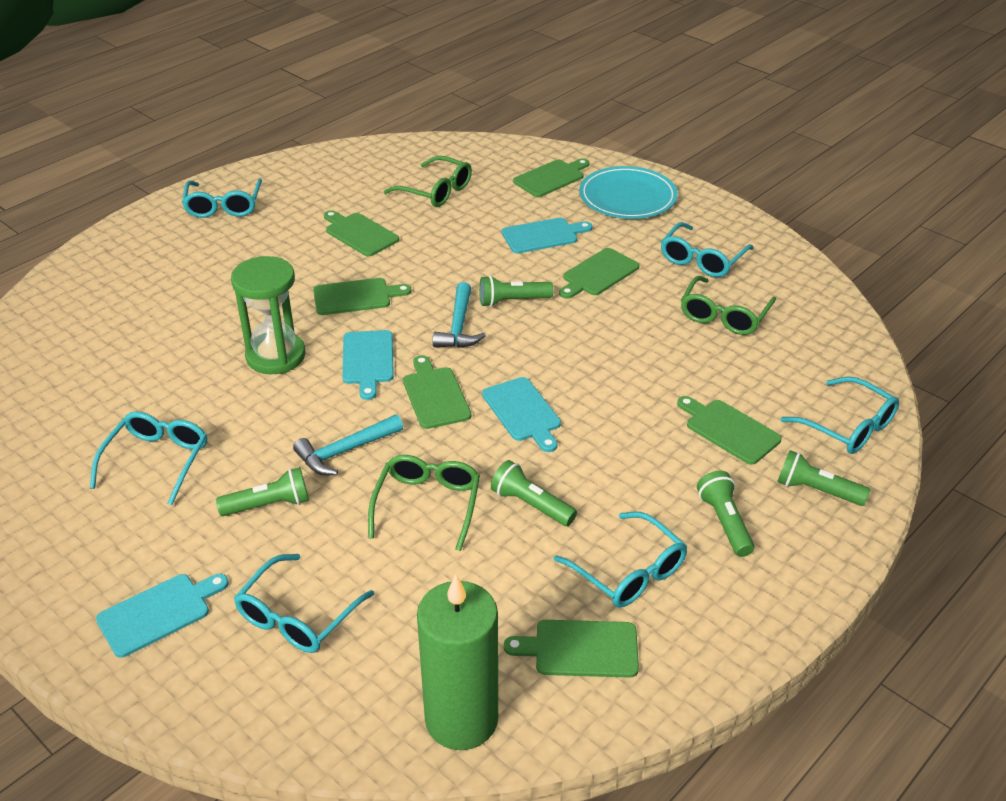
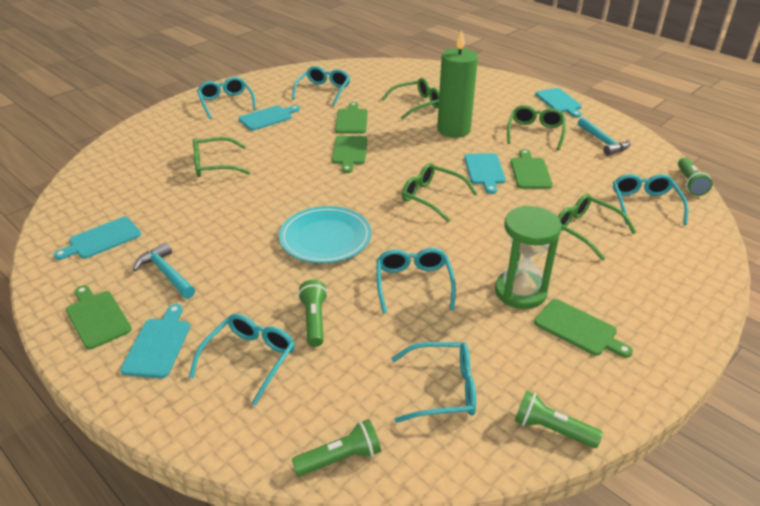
green cutting board: [313,278,411,315] [324,210,399,256] [403,355,471,429] [504,620,639,678] [513,159,589,197] [559,248,639,299] [677,396,782,465] = 7 -> [66,285,132,349] [332,136,367,173] [335,102,368,134] [511,149,553,189] [534,299,633,358] = 5
green flashlight: [216,467,309,516] [479,276,554,307] [491,460,577,526] [697,471,754,557] [777,450,870,506] = 5 -> [292,419,381,476] [298,280,328,347] [514,391,603,448] [678,158,713,196] = 4
green glasses: [368,455,480,551] [384,156,472,207] [681,276,776,335] = 3 -> [193,137,251,177] [382,78,439,120] [402,163,478,222] [507,105,566,150] [558,194,637,261] = 5
turquoise cutting board: [96,574,229,658] [342,330,394,400] [482,377,561,452] [502,218,592,253] = 4 -> [53,217,141,260] [120,304,190,378] [239,105,300,131] [464,153,506,194] [535,88,582,118] = 5

